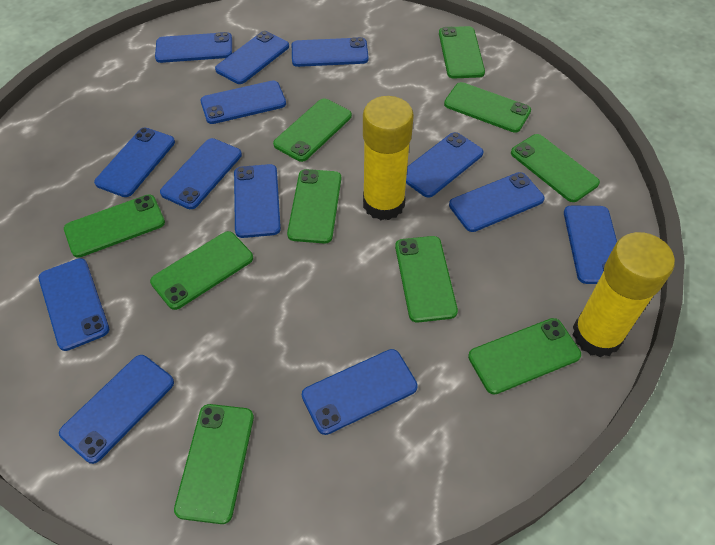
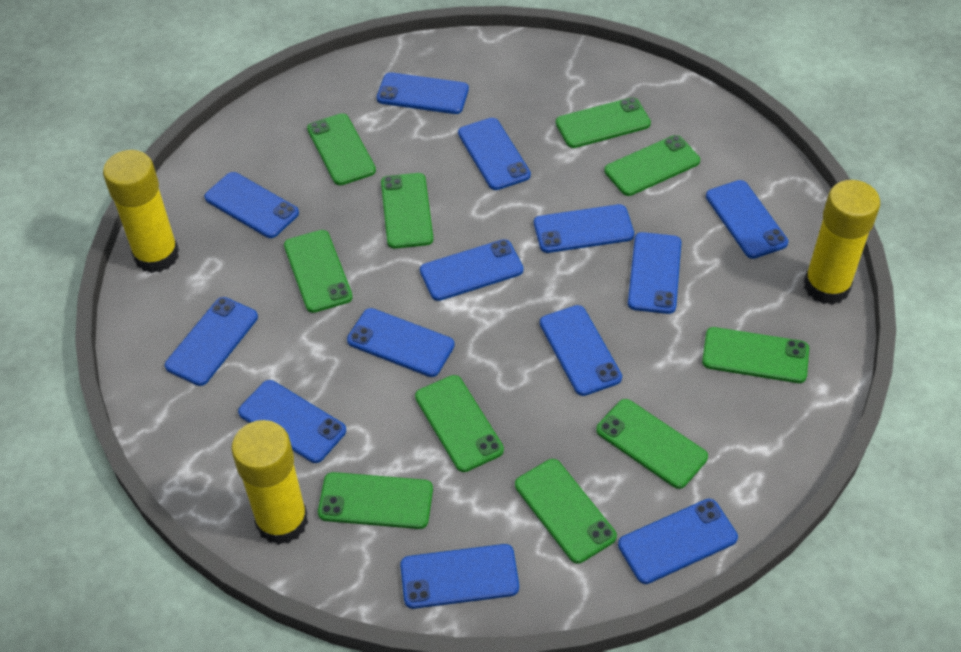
yellow glue stick: [363,96,414,220] [572,232,675,357] = 2 -> [103,150,179,273] [231,420,308,545] [804,180,880,305] = 3

